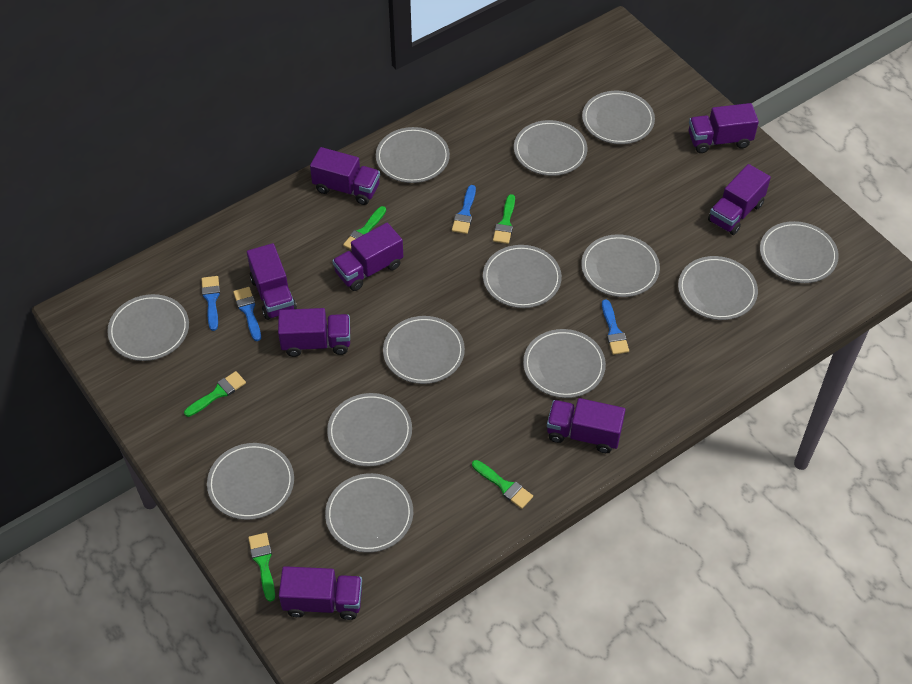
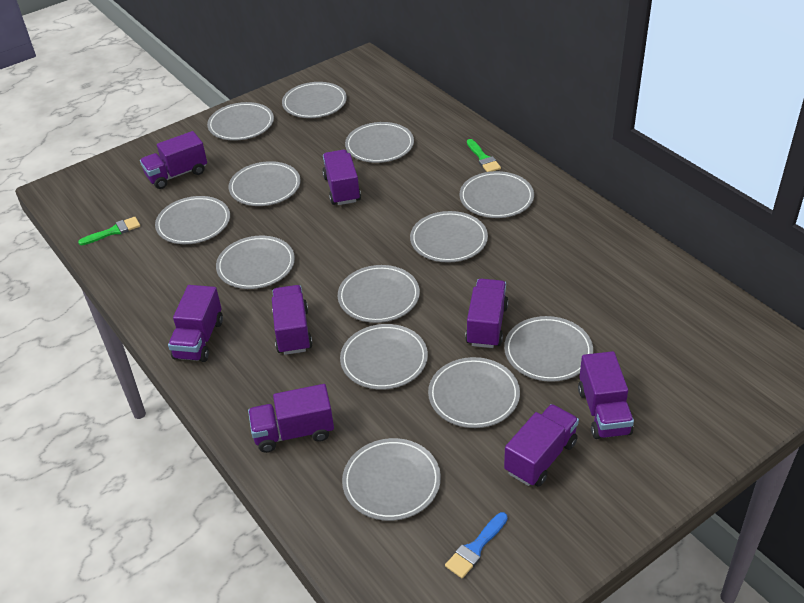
blue brush: [201,276,220,331] [233,287,261,341] [452,185,476,234] [602,299,629,355] = 4 -> [445,512,508,578] = 1
green brush: [184,371,246,417] [248,533,275,602] [343,206,386,250] [472,460,533,509] [493,194,515,244] = 5 -> [78,217,140,245] [467,139,501,172] = 2

